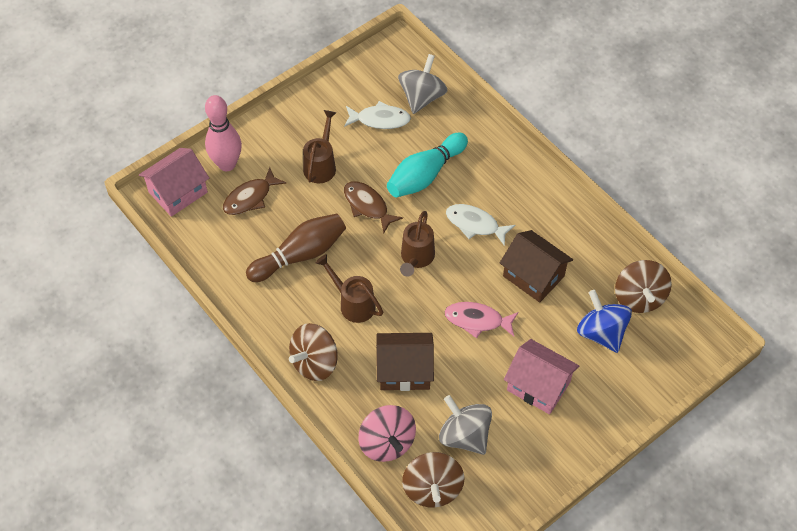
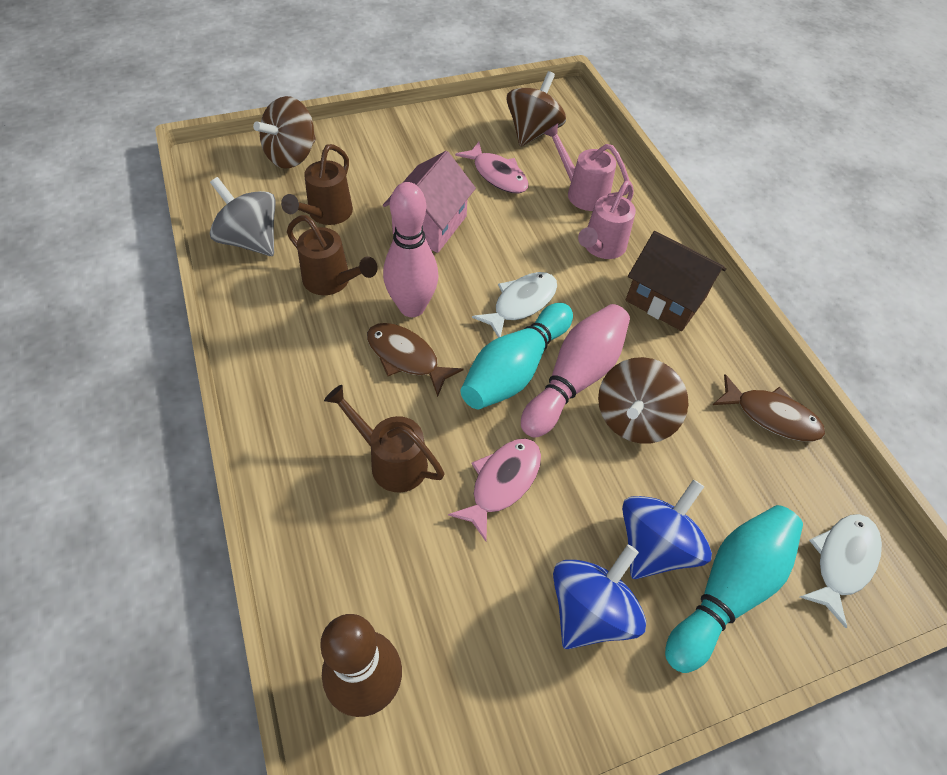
blue spinning top: [577,290,632,353] = 1 -> [553,545,646,649] [622,479,712,579] = 2
brown house: [376,333,434,391] [500,230,573,303] = 2 -> [626,231,726,331] = 1
grey spinning top: [398,54,448,114] [439,395,492,455] = 2 -> [210,177,276,256] = 1
pink bowling pin: [205,95,242,171] = 1 -> [383,182,439,317] [521,304,630,437] = 2
pink fish: [445,302,518,338] = 1 -> [448,438,541,541] [455,142,529,193] = 2
pink house: [139,148,209,217] [504,339,579,414] = 2 -> [383,151,476,253] = 1
pink spinning top: [358,405,416,462] = 1 -> none = 0
pink watering can: none = 0 -> [543,123,629,211] [578,181,636,259] = 2
turquoise bowling pin: [387,133,468,197] = 1 -> [461,303,573,409] [665,505,803,673] = 2

